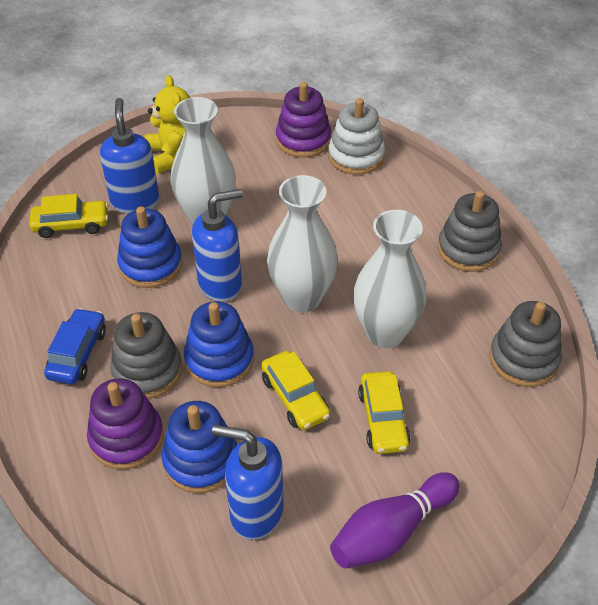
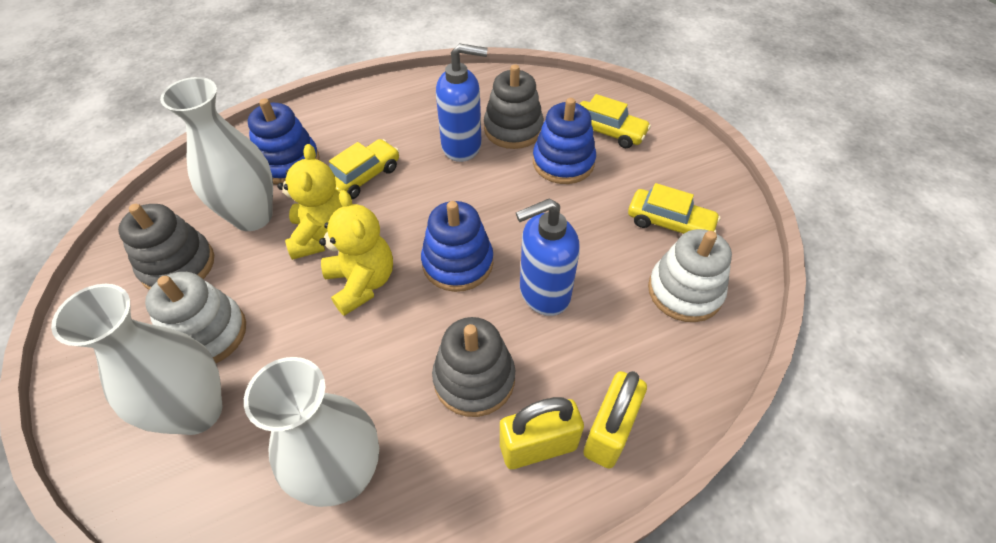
blue car: [44,308,106,384] = 1 -> none = 0
blue soap dispenser: [100,98,159,214] [192,189,243,302] [212,425,283,540] = 3 -> [436,43,488,162] [516,198,580,316] = 2
purple bowling pin: [330,472,460,569] = 1 -> none = 0
purple stacking toy: [87,378,164,470] [276,82,331,158] = 2 -> none = 0
white stacking toy: [328,98,385,175] = 1 -> [145,272,246,363] [648,229,732,322] = 2
yellow padlock: none = 0 -> [500,397,584,469] [583,371,647,469] = 2
yellow teddy bear: [145,75,190,174] = 1 -> [277,144,343,260] [319,190,393,316] = 2

